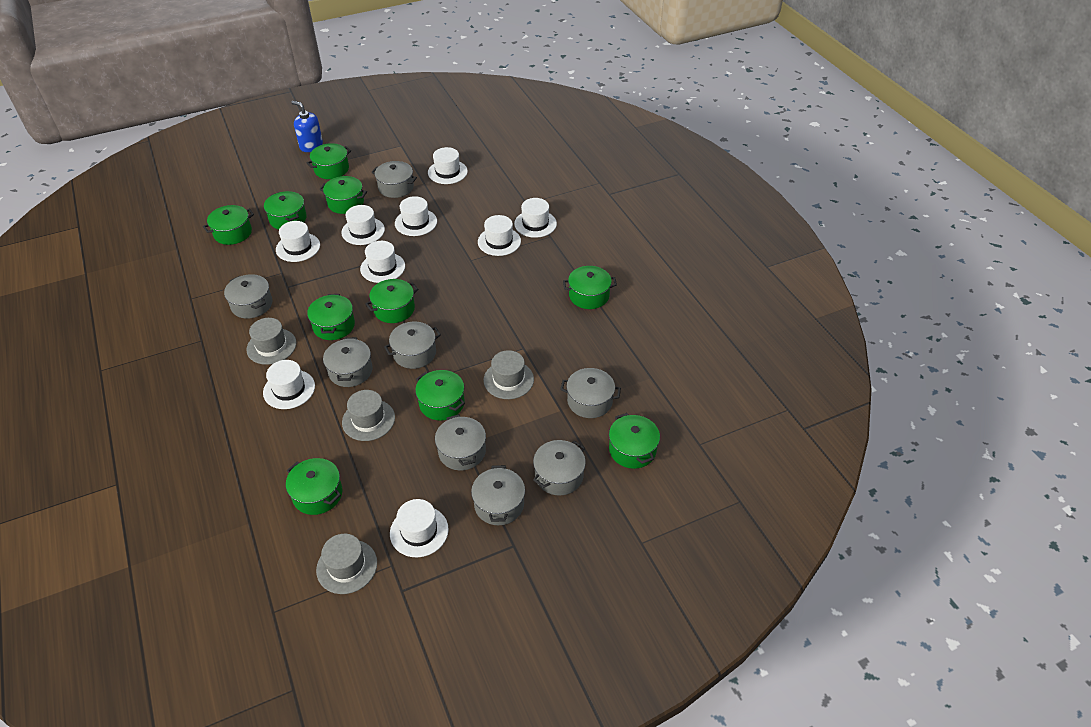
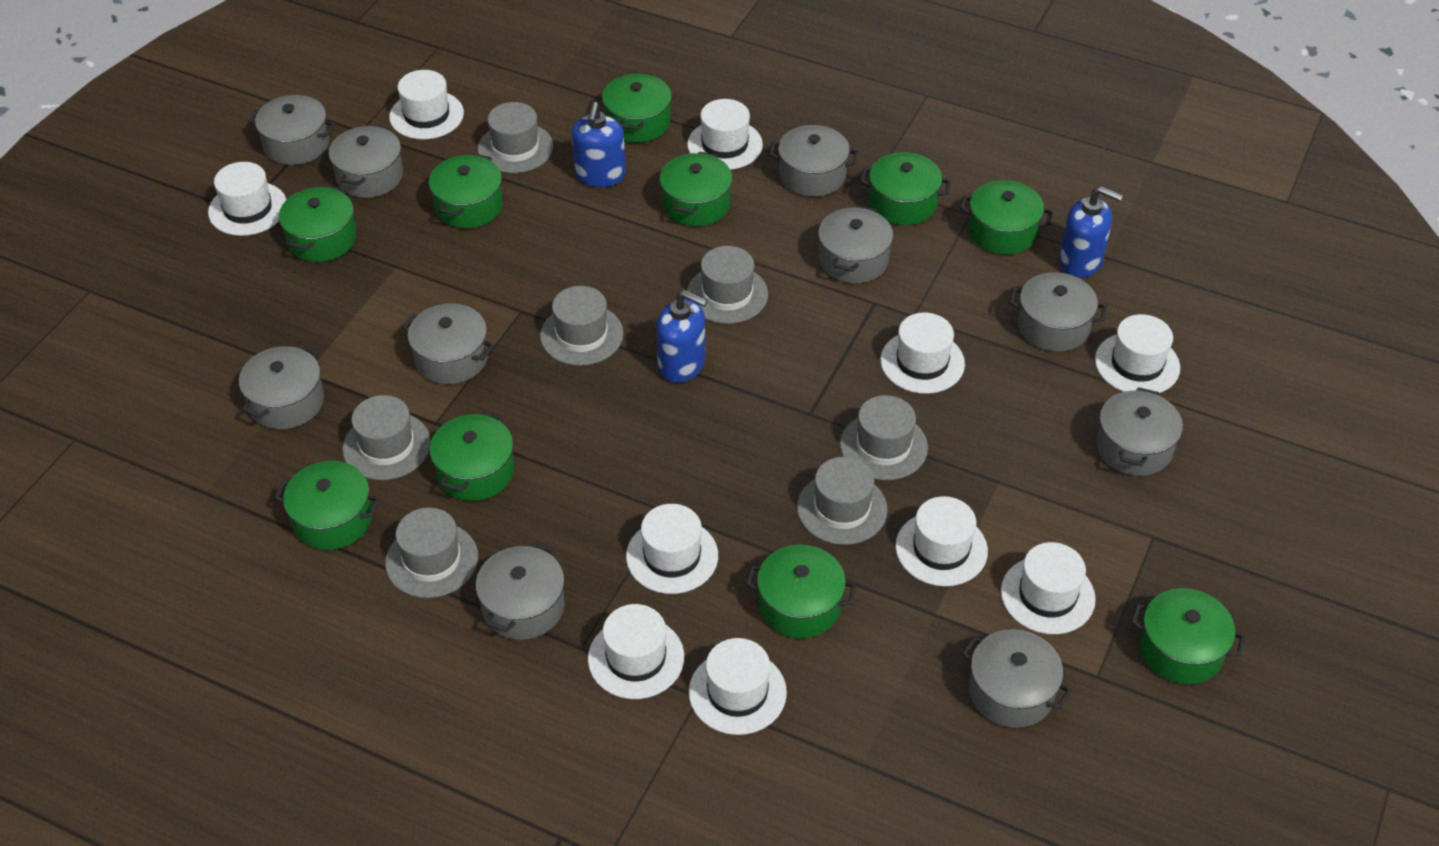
blue soap dispenser: [291,101,323,152] = 1 -> [572,102,626,187] [656,290,707,383] [1059,186,1123,278] = 3
grey hat: [246,318,296,365] [316,534,377,594] [342,390,395,441] [483,350,534,399] = 4 -> [342,395,431,480] [385,508,478,598] [478,102,553,173] [540,286,624,366] [687,246,768,324] [797,457,888,545] [840,395,928,480] = 7
grey pot: [224,274,272,319] [323,337,373,387] [371,161,417,198] [384,322,441,369] [435,414,486,470] [471,465,525,525] [533,440,586,495] [560,368,621,418] = 8 -> [239,345,324,429] [248,95,335,165] [329,125,403,198] [402,303,494,384] [476,542,565,640] [769,125,858,197] [818,206,893,283] [961,629,1072,728] [1009,272,1107,352] [1096,387,1183,476] = 10
white hat: [263,360,315,409] [276,221,320,262] [341,205,385,245] [360,241,405,283] [390,499,449,557] [395,196,437,236] [428,147,468,184] [478,215,521,256] [514,198,557,238] = 9 -> [208,162,287,236] [389,70,464,140] [588,604,684,699] [626,504,718,594] [687,99,763,170] [689,638,787,735] [880,313,965,394] [895,496,988,586] [1001,542,1096,634] [1095,314,1180,393] = 10

